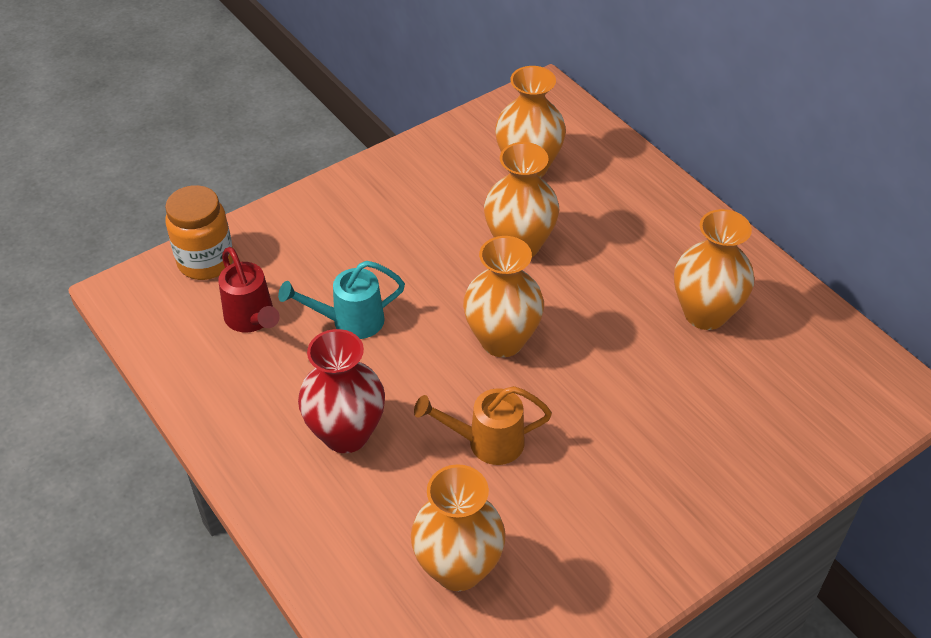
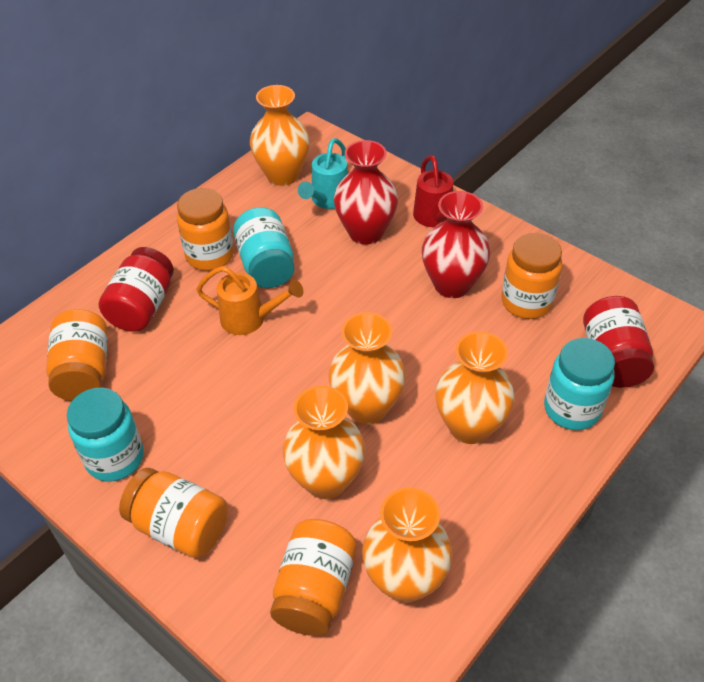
orange jar: [165,185,233,280] = 1 -> [46,309,108,401] [119,468,228,558] [177,188,234,271] [270,519,357,636] [502,233,562,319] = 5
red jar: none = 0 -> [99,247,174,332] [583,296,654,388] = 2
red vase: [298,329,385,453] = 1 -> [334,140,398,245] [422,191,490,298] = 2
turquoise jar: none = 0 -> [67,388,144,482] [233,207,294,288] [544,338,615,430] = 3

